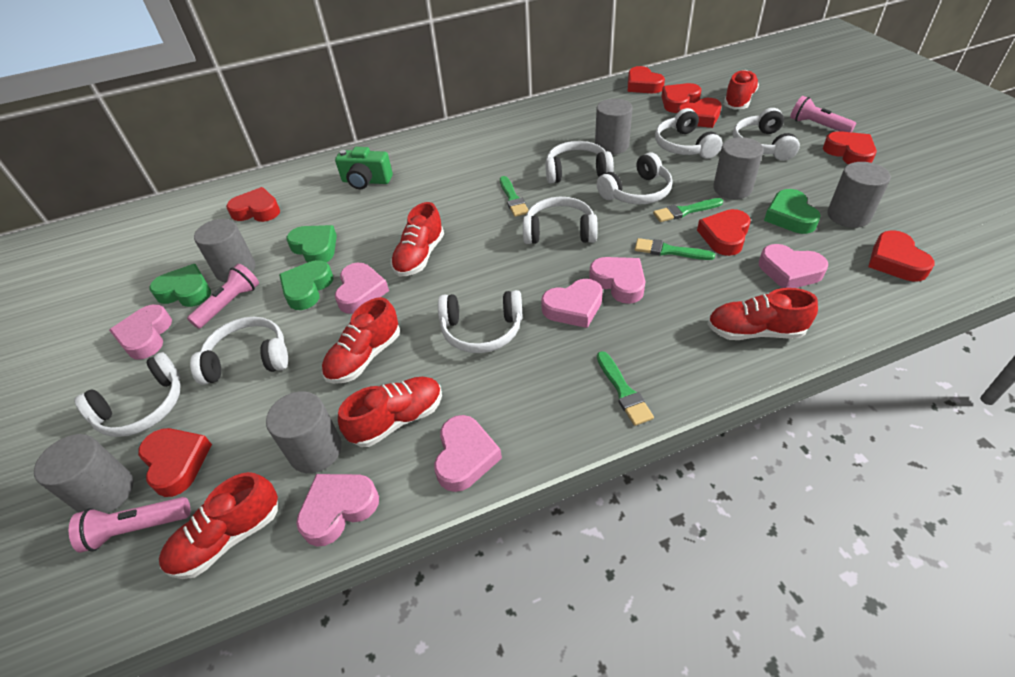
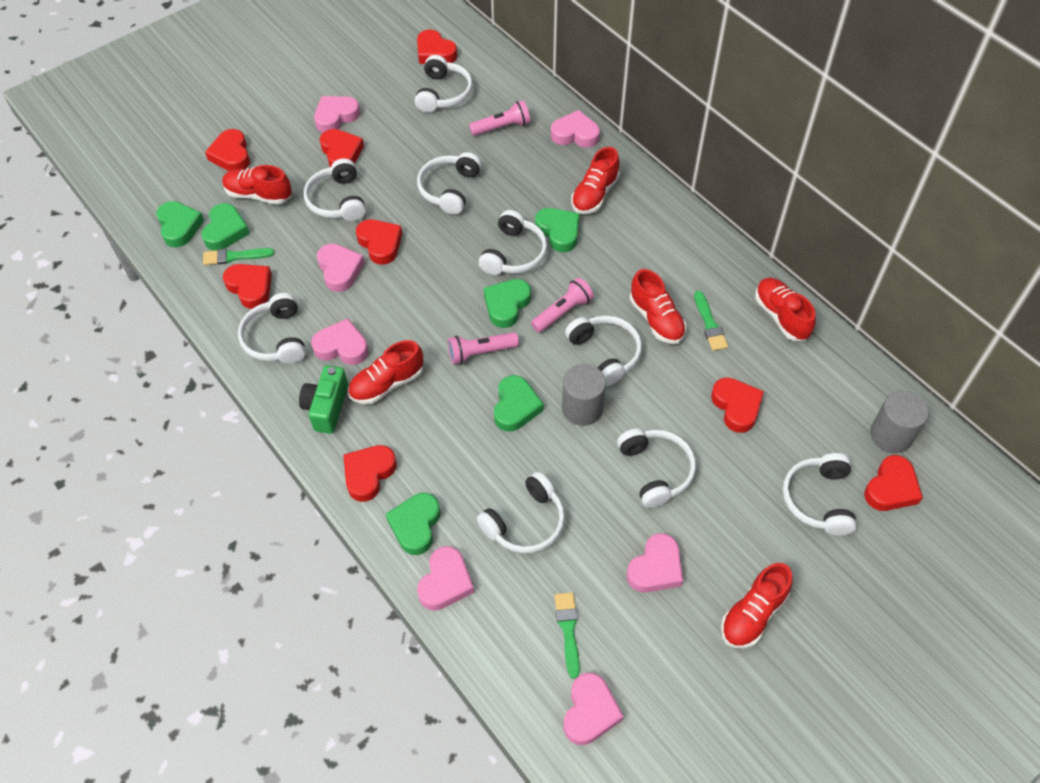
green brush: [500,176,529,217] [597,351,654,426] [635,238,715,260] [653,198,723,222] = 4 -> [203,248,274,265] [555,592,580,679] [694,291,728,351] = 3
green heart: [149,264,211,307] [279,260,334,310] [286,225,337,263] [764,189,821,234] = 4 -> [156,201,204,248] [201,203,250,251] [386,493,440,555] [484,279,531,328] [494,375,544,432] [535,208,580,252] = 6
grey cylinder: [34,434,134,514] [194,219,255,283] [266,391,342,473] [595,98,633,155] [713,137,764,199] [827,162,891,228] = 6 -> [562,364,606,426] [870,391,929,453] = 2
white headphones: [74,352,181,437] [190,317,288,385] [438,290,523,353] [523,197,597,244] [545,141,614,184] [597,152,673,204] [655,108,723,159] [733,108,800,161] = 8 -> [238,293,306,364] [304,158,366,221] [415,55,473,113] [417,152,482,215] [477,472,565,553] [479,210,547,275] [565,316,642,386] [617,429,696,508] [783,453,857,536] = 9

